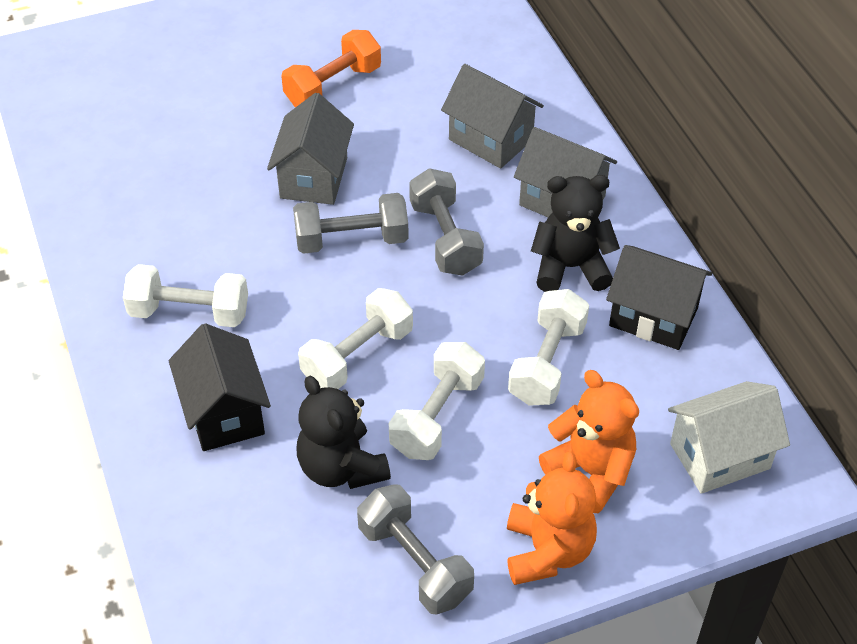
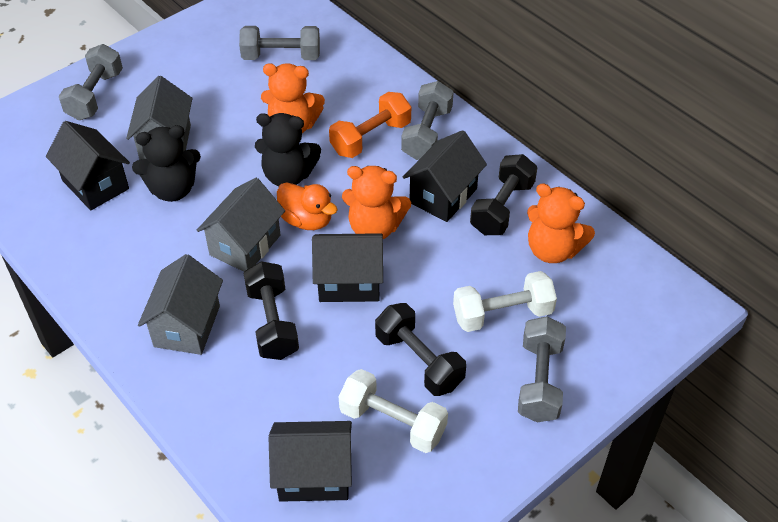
black dumbbell: none = 0 -> [244,261,299,360] [375,303,466,396] [470,154,538,235] = 3
black house: [169,323,271,451] [606,245,712,350] = 2 -> [46,121,130,210] [268,421,352,502] [312,233,383,302] [403,130,487,222] = 4
grey dumbbell: [293,193,409,254] [357,484,474,615] [409,168,484,276] = 3 -> [59,44,123,120] [239,26,320,60] [401,81,454,160] [518,316,566,423] = 4
orange duck: none = 0 -> [277,182,338,230] = 1
orange teddy bear: [507,451,597,585] [539,370,639,513] = 2 -> [261,63,325,133] [342,166,411,239] [527,183,595,263] = 3
white dumbbell: [123,264,248,327] [298,288,413,389] [389,342,485,460] [508,289,589,406] = 4 -> [339,369,448,453] [453,271,557,332] = 2
white house: [668,381,790,494] = 1 -> none = 0

